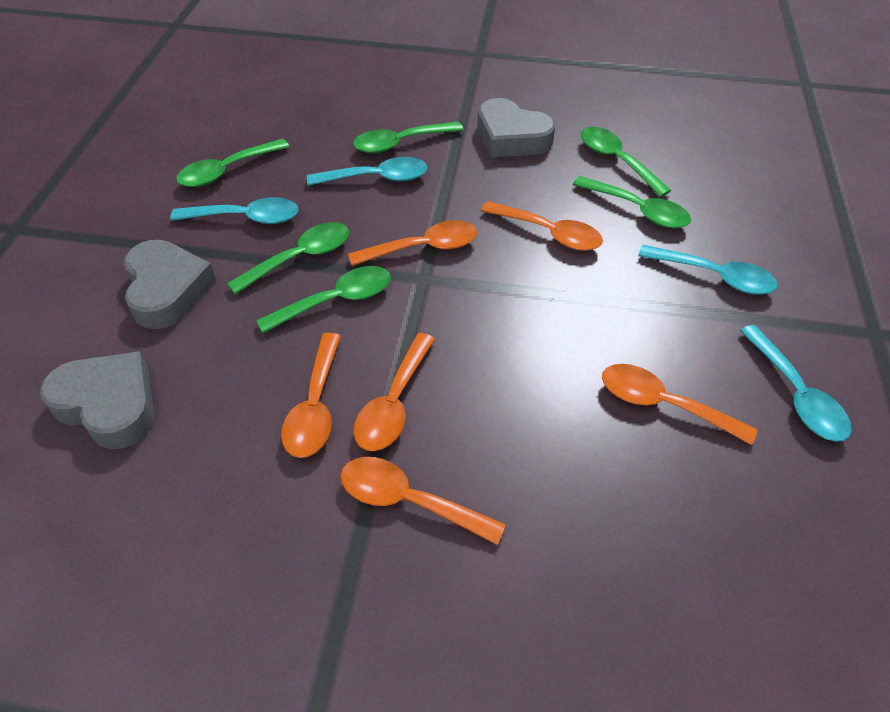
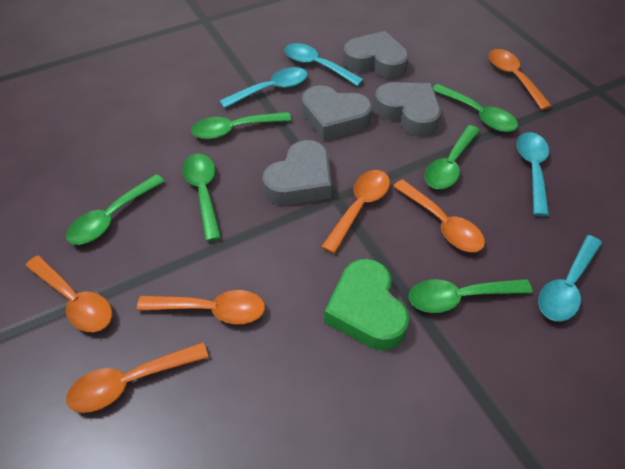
green heart: none = 0 -> [324,259,409,350] = 1
grey heart: [40,351,154,449] [124,240,216,329] [477,98,555,157] = 3 -> [263,140,331,205] [302,85,372,141] [343,31,409,79] [374,82,441,137] = 4

